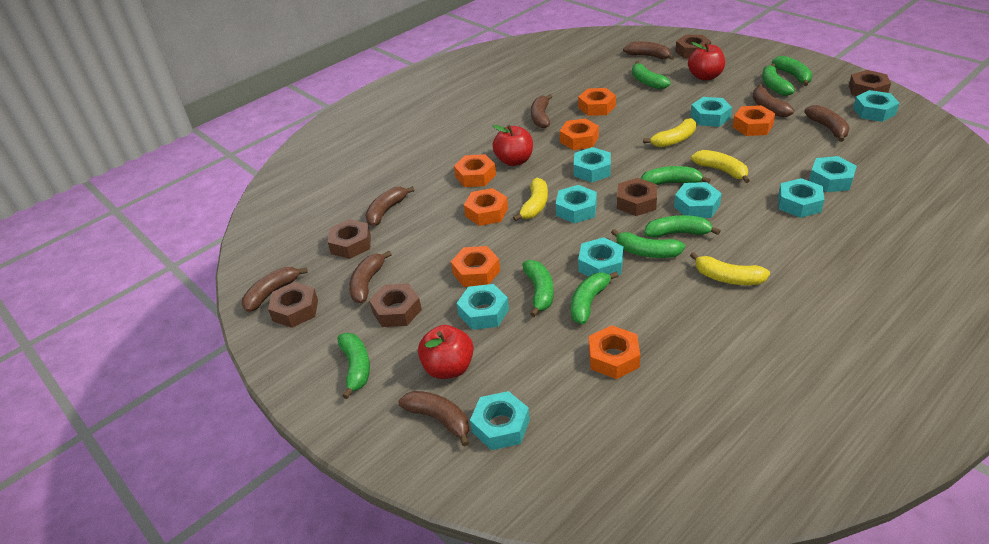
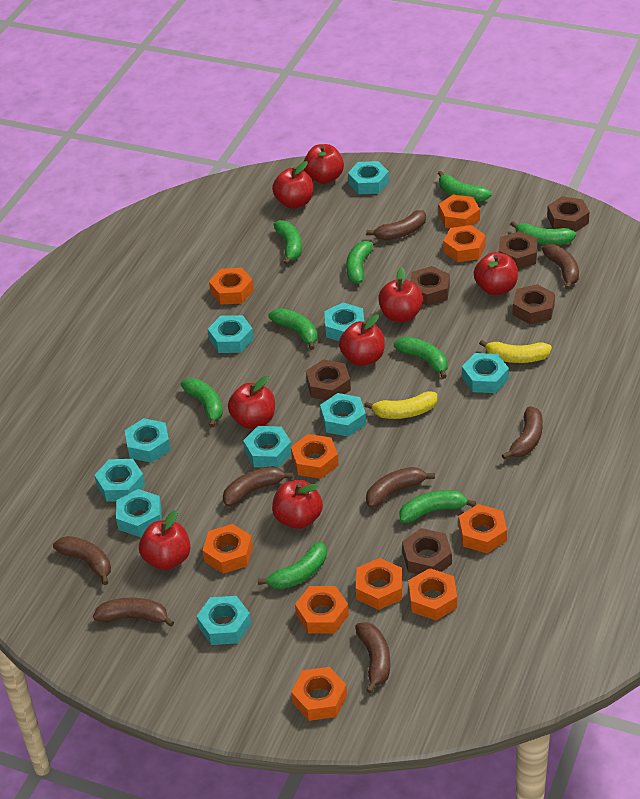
orange nut: [451,246,500,287] [454,154,496,187] [464,188,508,226] [560,118,599,150] [578,88,616,116] [589,325,640,379] [733,105,776,136] = 7 -> [203,524,253,574] [209,268,254,304] [291,434,339,479] [291,667,347,721] [295,586,349,634] [356,558,402,610] [408,568,457,620] [439,194,480,228] [443,225,486,262] [459,504,507,553] = 10
red apple: [418,325,474,379] [492,125,533,166] [688,42,725,81] = 3 -> [139,510,190,570] [228,376,275,429] [272,161,313,209] [272,480,323,529] [304,144,344,184] [339,314,385,366] [378,267,423,322] [474,252,518,295] = 8
yellow banana: [513,177,548,221] [643,118,696,147] [690,252,770,285] [691,150,750,183] = 4 -> [364,391,437,419] [479,340,552,363] = 2

